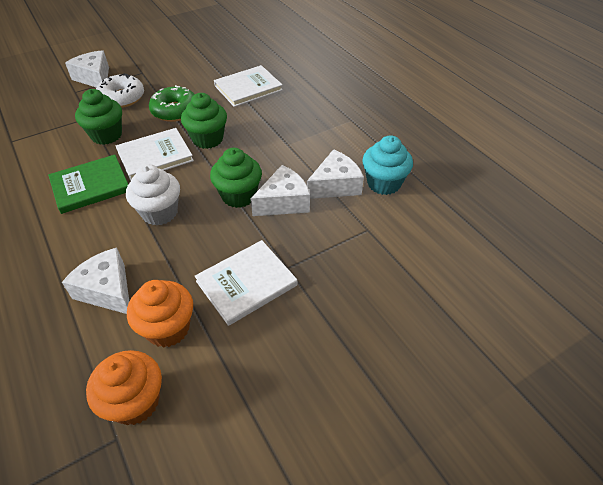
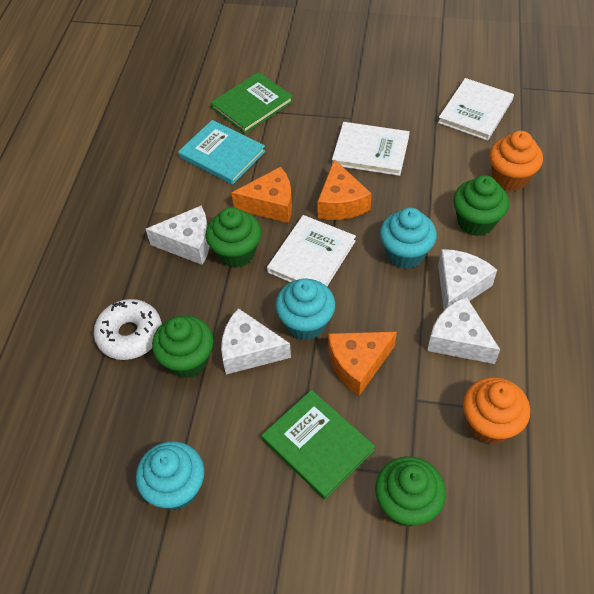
green book: [48,155,128,214] = 1 -> [210,72,293,134] [262,390,375,499] = 2
green cupcake: [75,89,122,145] [181,93,227,149] [210,148,262,208] = 3 -> [152,315,214,378] [206,207,261,268] [375,456,446,526] [453,175,509,236] = 4
green donut: [149,85,195,122] = 1 -> none = 0
orange cheese: none = 0 -> [232,167,292,223] [317,159,372,220] [328,332,397,396] = 3
turquoise book: none = 0 -> [178,120,266,185] = 1
turquoise cupcake: [362,135,413,195] = 1 -> [136,441,204,510] [275,278,335,340] [380,208,437,269] = 3
white cupcake: [126,164,180,225] = 1 -> none = 0

